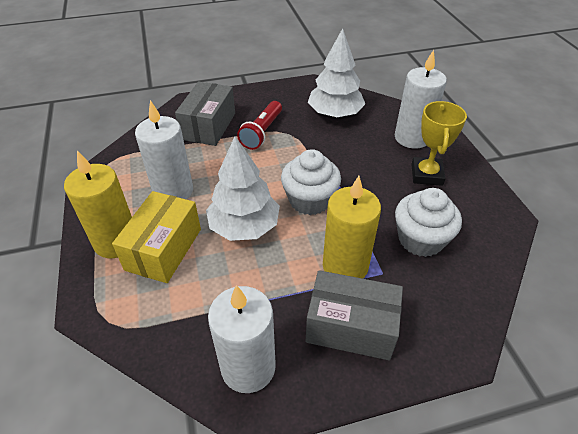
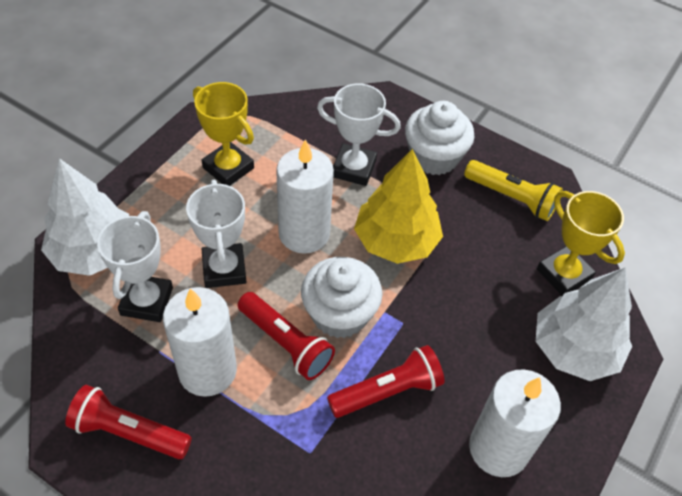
grey box: [175,82,235,146] [306,270,403,360] = 2 -> none = 0
red flashlight: [237,101,282,150] = 1 -> [65,385,192,459] [238,292,335,380] [327,345,445,418] = 3
white trophy: none = 0 -> [97,211,173,322] [186,180,246,288] [317,83,401,186] = 3
yellow box: [112,191,201,283] = 1 -> none = 0
yellow candle: [64,151,132,258] [323,176,381,279] = 2 -> none = 0
yellow flashlight: none = 0 -> [464,160,563,221] = 1
yellow tree: none = 0 -> [354,149,443,264] = 1
yellow trophy: [411,101,467,186] = 1 -> [193,82,254,186] [537,191,625,296] = 2

